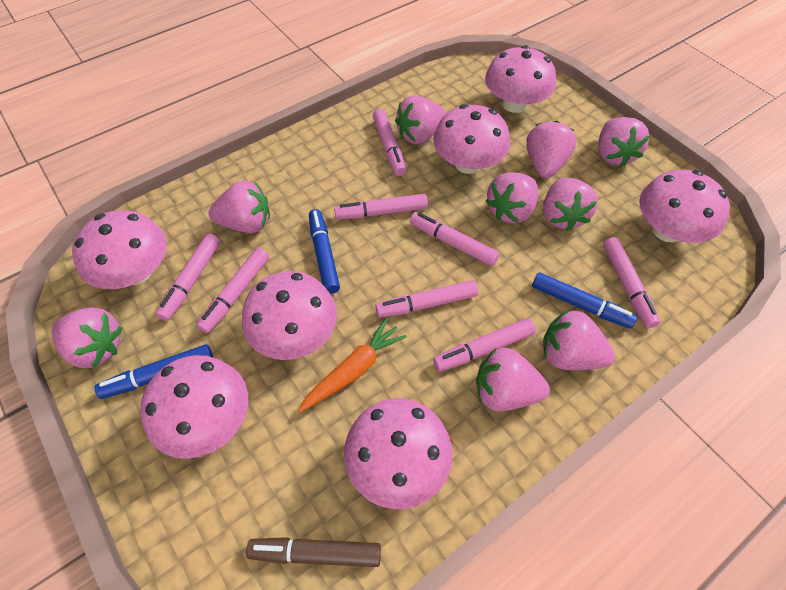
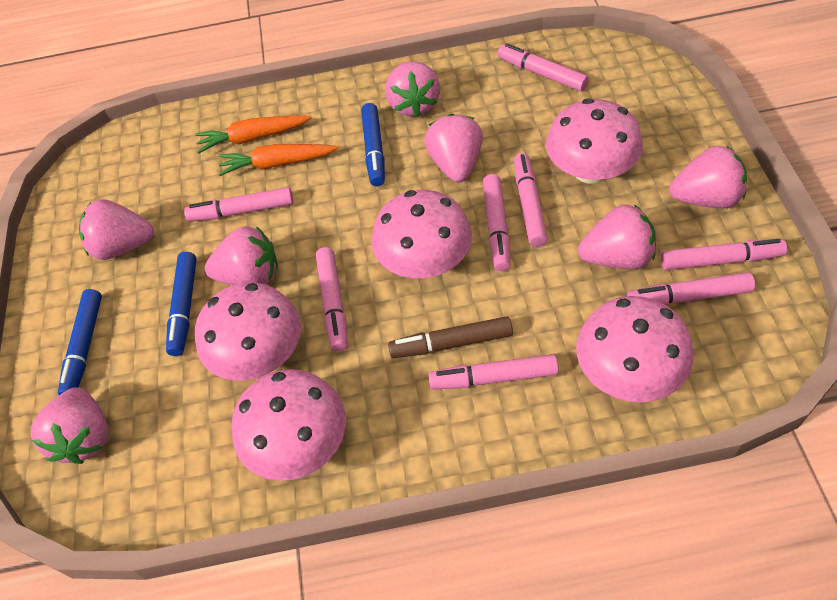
orange carrot: [298,318,407,412] = 1 -> [195,115,312,154] [219,144,338,176] = 2
pink mushroom: [72,210,167,289] [140,355,248,459] [242,271,337,360] [344,398,453,509] [434,104,510,174] [485,45,556,113] [639,170,730,243] = 7 -> [195,282,301,381] [231,369,346,481] [372,190,472,278] [546,98,643,184] [576,296,693,402] = 5
pink strawberry: [52,307,122,368] [209,181,270,233] [395,95,446,144] [476,348,550,411] [485,172,538,224] [526,121,576,178] [543,177,598,231] [543,310,615,370] [598,117,650,167] = 9 -> [31,387,108,464] [79,199,154,260] [205,226,278,285] [385,61,440,118] [424,114,483,182] [578,204,656,269] [669,145,747,208] = 7

